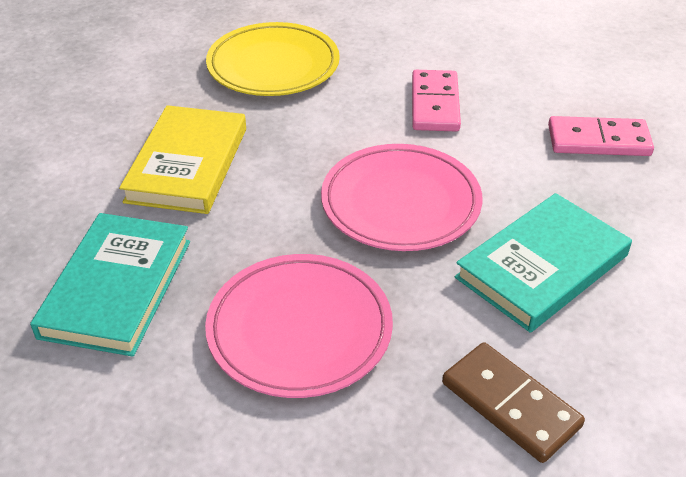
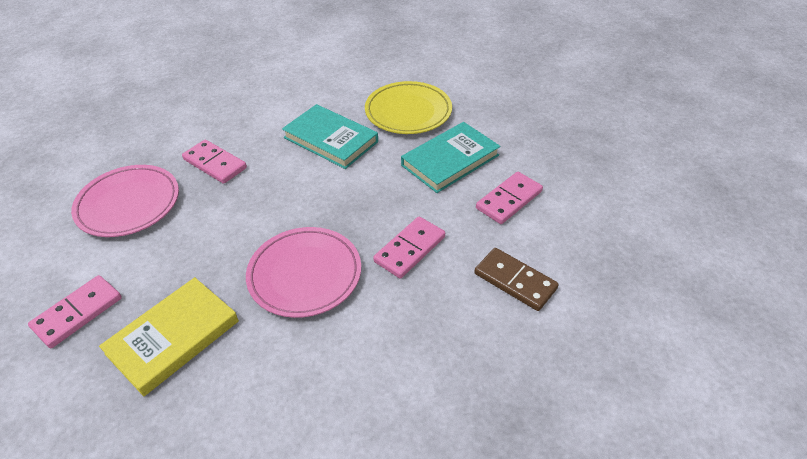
pink domino: [412,70,461,132] [548,116,654,156] = 2 -> [28,275,122,348] [182,140,247,184] [373,216,445,278] [476,172,543,224] = 4

